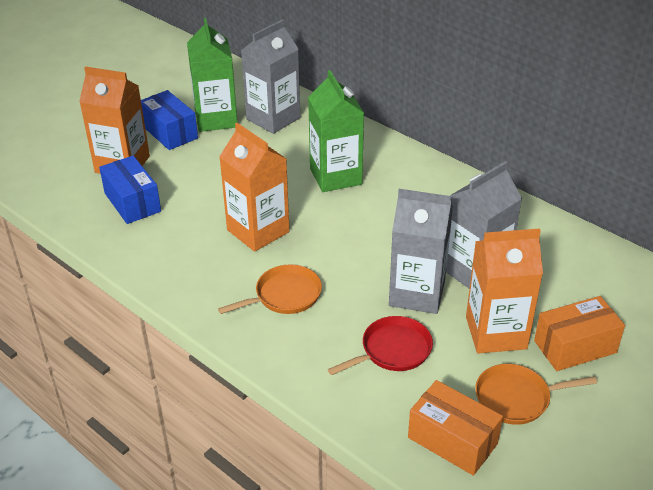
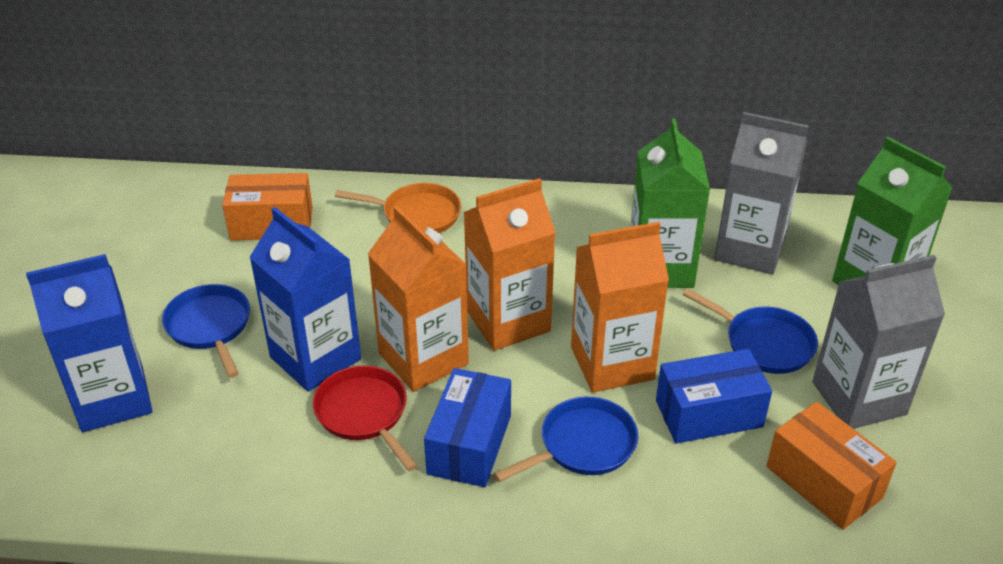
blue carton: none = 0 -> [26,254,153,432] [249,207,361,392] = 2
blue pan: none = 0 -> [162,284,250,378] [494,397,638,482] [683,288,818,374] = 3
grey carton: [241,19,300,134] [389,189,453,314] [446,161,522,289] = 3 -> [714,112,809,274] [812,255,945,429] = 2
orange pan: [218,264,322,314] [475,364,597,425] = 2 -> [335,183,461,233] = 1

